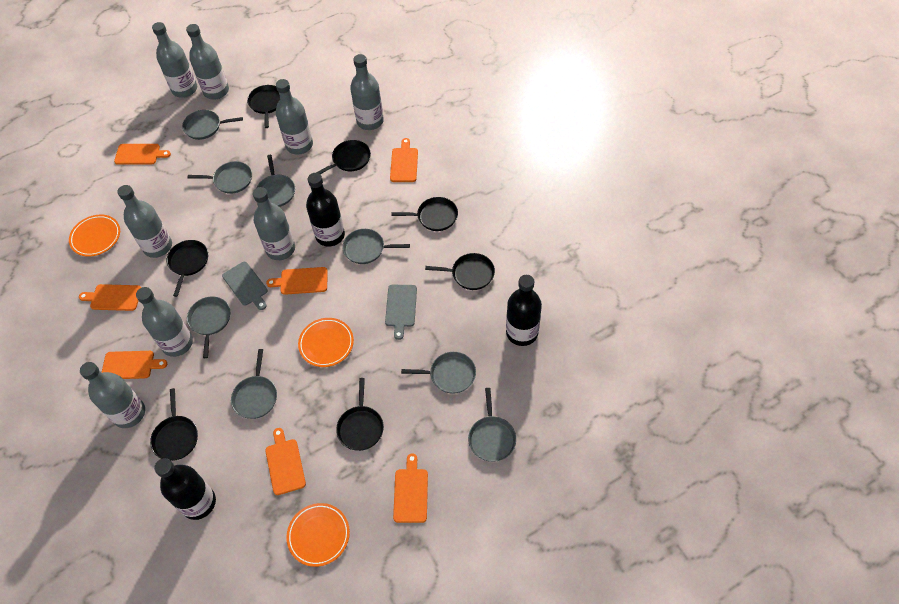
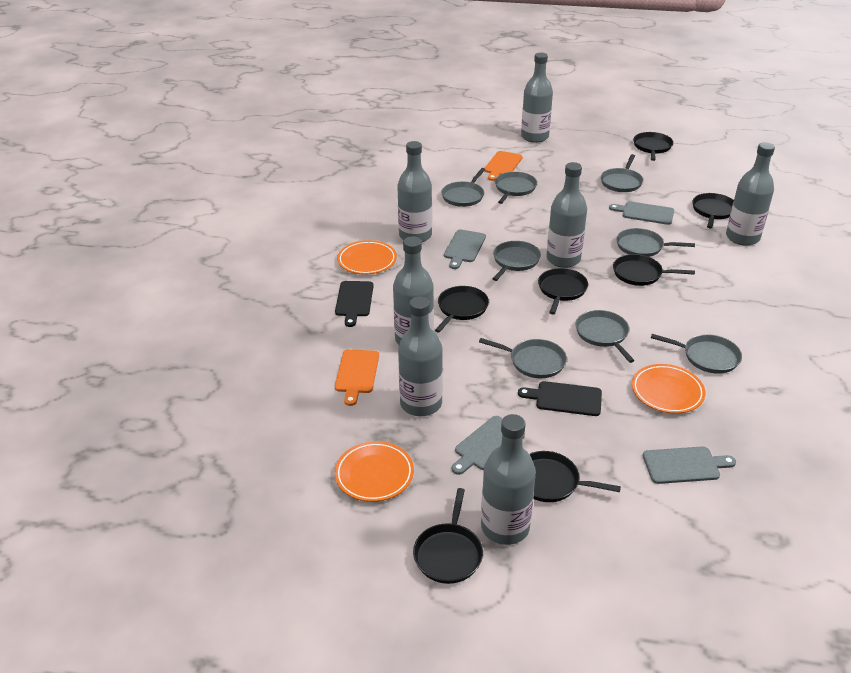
black bottle: [154,458,216,520] [306,173,345,247] [506,275,542,346] = 3 -> none = 0
black cutting board: none = 0 -> [335,281,374,327] [518,381,602,416] = 2
grey bottle: [80,362,145,428] [118,185,172,258] [136,287,193,357] [152,22,197,98] [186,24,229,99] [253,187,295,260] [276,79,313,155] [350,54,384,130] = 8 -> [393,236,434,345] [397,141,432,242] [398,296,443,416] [481,414,536,545] [521,53,553,143] [546,162,587,268] [726,142,775,246] = 7
grey cutting board: [222,262,268,310] [385,285,417,340] = 2 -> [444,229,486,269] [452,416,525,475] [609,201,674,225] [643,446,736,484] = 4
orange cutting board: [79,284,141,311] [101,351,167,379] [114,144,171,165] [265,428,306,495] [266,267,328,295] [390,138,418,182] [393,453,428,523] = 7 -> [335,349,379,406] [485,151,523,181] = 2

